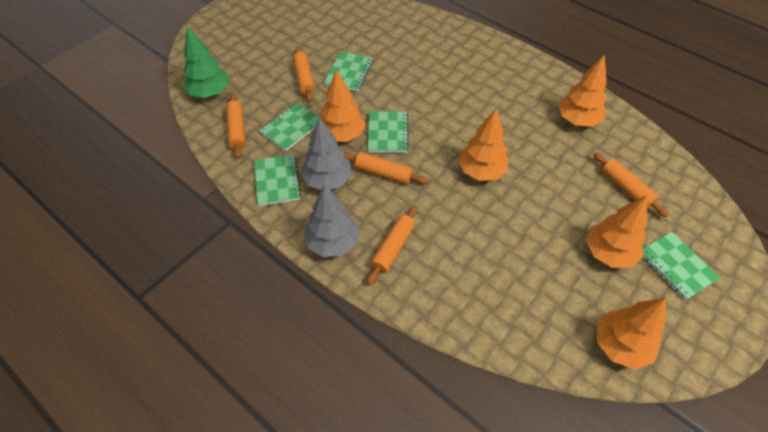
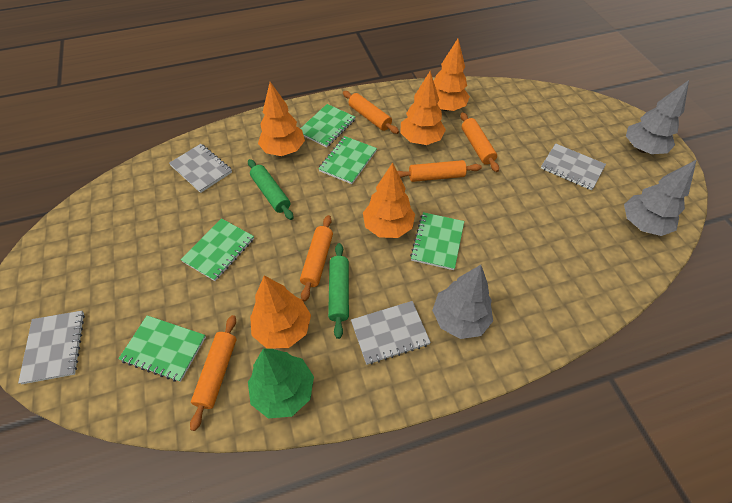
green rolling pin: none = 0 -> [248,159,294,220] [328,243,349,339] = 2
grey notebook: none = 0 -> [18,311,85,384] [169,144,232,193] [351,301,431,365] [541,143,606,190] = 4
grey tree: [301,117,352,190] [304,184,359,257] = 2 -> [432,265,493,339] [624,160,696,236] [626,80,689,154] = 3

